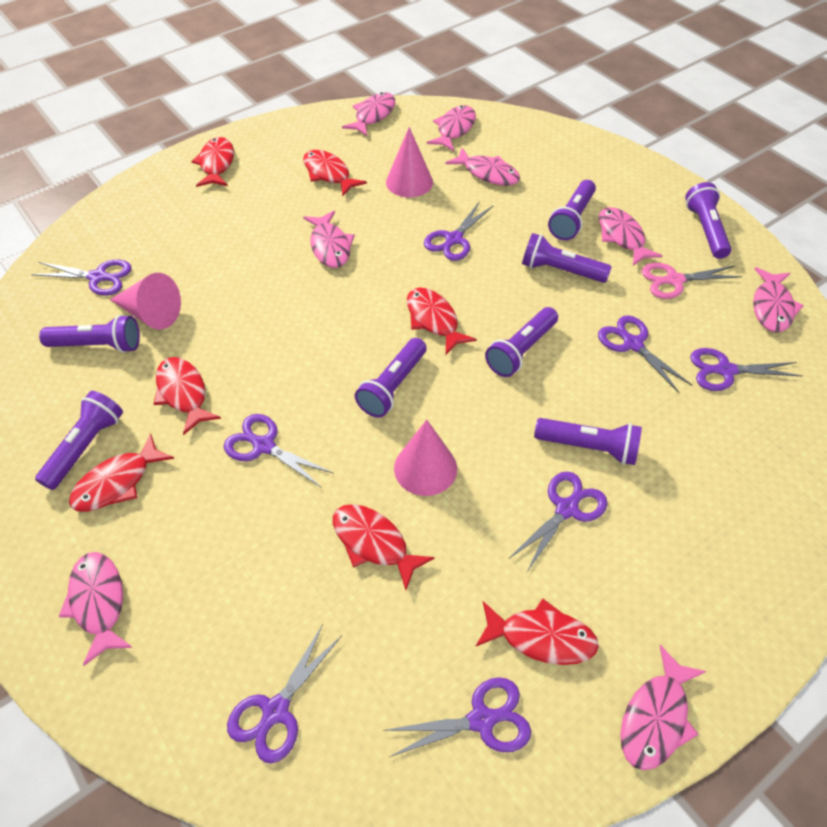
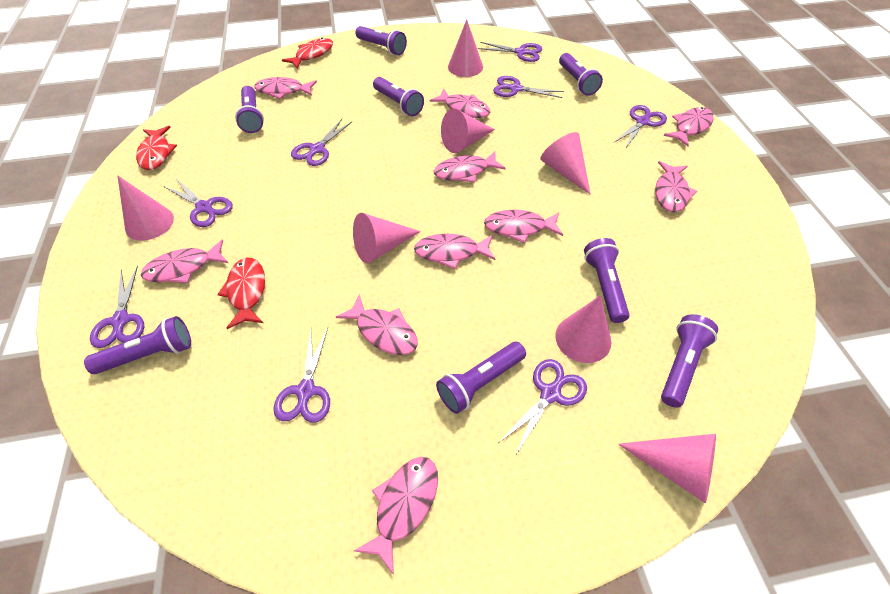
pink cone: [110,273,181,330] [386,127,433,197] [394,420,457,496] = 3 -> [118,176,174,241] [353,213,421,263] [441,109,495,153] [448,19,483,77] [540,132,591,195] [555,295,611,363] [618,434,716,503] = 7
pink fish: [59,552,133,666] [303,211,355,268] [342,92,395,136] [427,105,476,151] [446,148,520,186] [599,207,662,266] [620,645,706,770] [753,267,804,332] = 8 -> [141,240,228,283] [254,77,317,99] [336,294,418,355] [354,457,438,575] [414,234,495,269] [429,88,490,118] [434,151,505,182] [484,210,563,243] [655,161,697,212] [664,107,714,146] = 10
pink scissors: [642,263,742,299] = 1 -> none = 0
red fish: [69,433,174,512] [154,357,221,435] [191,137,234,187] [303,150,367,196] [333,504,435,590] [407,287,477,354] [475,598,599,665] = 7 -> [136,126,177,170] [217,258,265,329] [282,38,333,69] = 3

